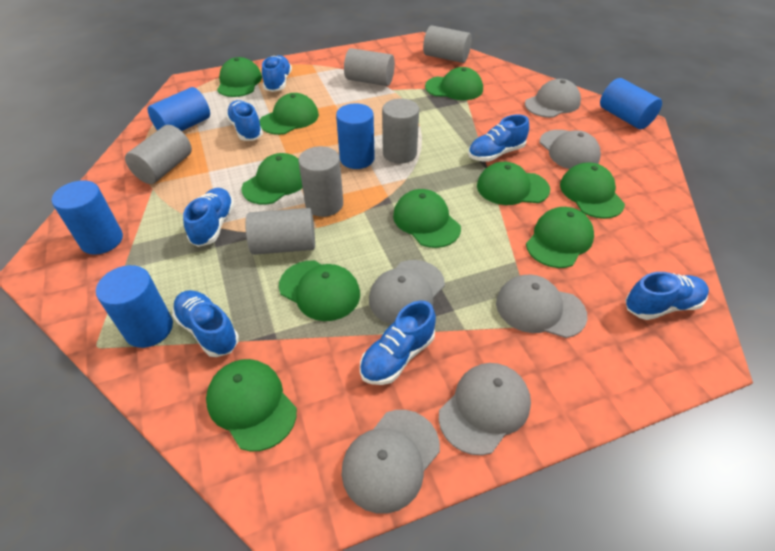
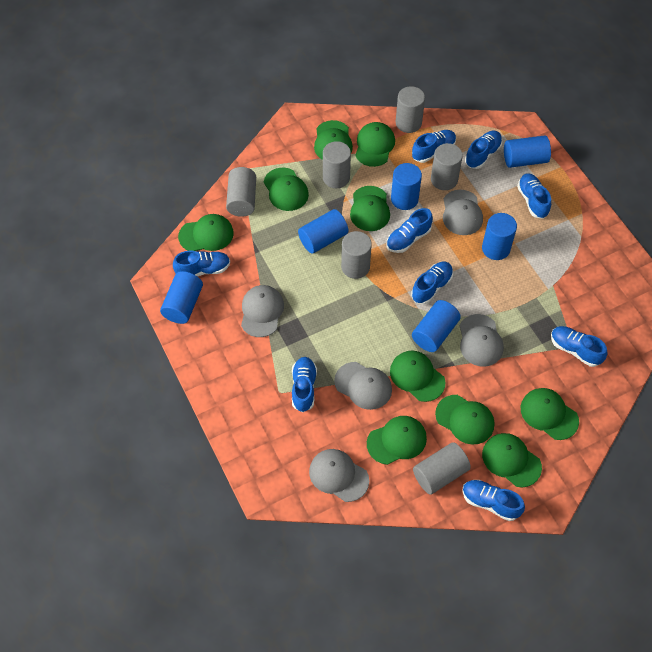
blue cylinder: [52,180,123,255] [96,265,173,348] [148,87,210,131] [336,103,375,169] [600,78,662,129] = 5 -> [160,271,203,324] [298,209,349,254] [391,163,422,210] [412,300,461,352] [482,213,517,260] [504,135,551,168] = 6
blue shoe: [172,290,239,357] [183,188,234,247] [226,100,263,141] [262,55,292,92] [360,300,436,385] [468,114,529,162] [625,272,709,320] = 7 -> [173,250,230,276] [292,357,317,412] [386,208,433,253] [411,262,453,304] [412,130,456,163] [462,480,525,521] [465,131,502,169] [517,174,551,219] [551,326,607,367] = 9
grey cap: [342,410,440,514] [369,260,445,324] [439,363,531,455] [496,275,587,338] [525,79,581,118] [540,130,601,169] = 6 -> [241,285,284,337] [309,449,369,502] [334,362,392,410] [443,190,483,235] [460,314,504,367] = 5

